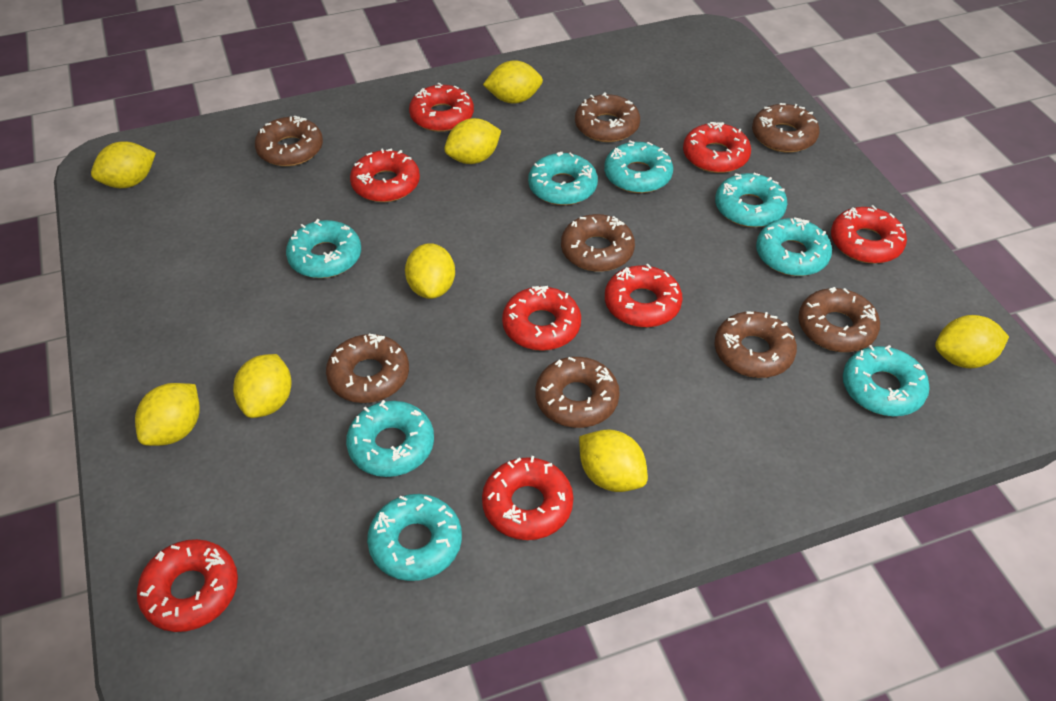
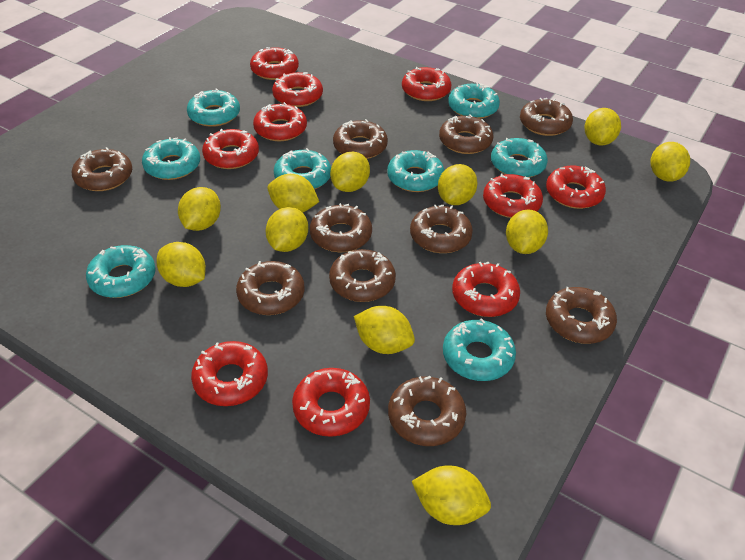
brown donut: [255,116,323,166] [326,334,409,403] [535,357,620,428] [561,214,635,272] [575,93,640,142] [714,311,797,378] [752,103,820,153] [798,287,880,352] = 8 -> [72,147,132,191] [236,261,305,315] [310,203,372,252] [329,249,396,302] [333,119,388,159] [388,376,466,446] [410,205,473,253] [439,114,493,154] [520,98,573,136] [546,287,617,344] = 10
red donut: [137,539,238,632] [350,149,420,202] [409,83,474,132] [482,456,574,540] [502,286,581,351] [605,264,682,327] [683,122,751,173] [831,205,907,264] = 8 -> [191,341,268,406] [202,129,259,169] [250,47,299,80] [253,102,307,141] [272,72,323,107] [292,368,370,437] [402,67,451,101] [452,262,520,317] [483,174,543,218] [546,166,606,209] = 10
yellow lemon: [91,141,156,188] [135,383,200,446] [233,354,292,418] [405,243,455,299] [444,118,501,164] [483,60,543,104] [579,429,648,492] [935,315,1009,368] = 8 -> [156,242,206,287] [178,187,221,231] [266,207,308,252] [267,174,319,212] [330,152,370,192] [354,306,415,354] [412,465,491,525] [438,164,477,205] [506,209,548,254] [584,108,621,146] [651,142,690,182] = 11

